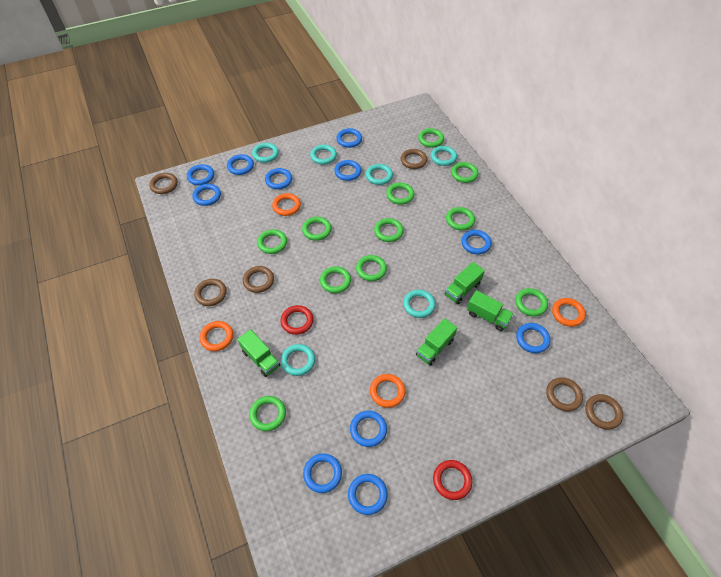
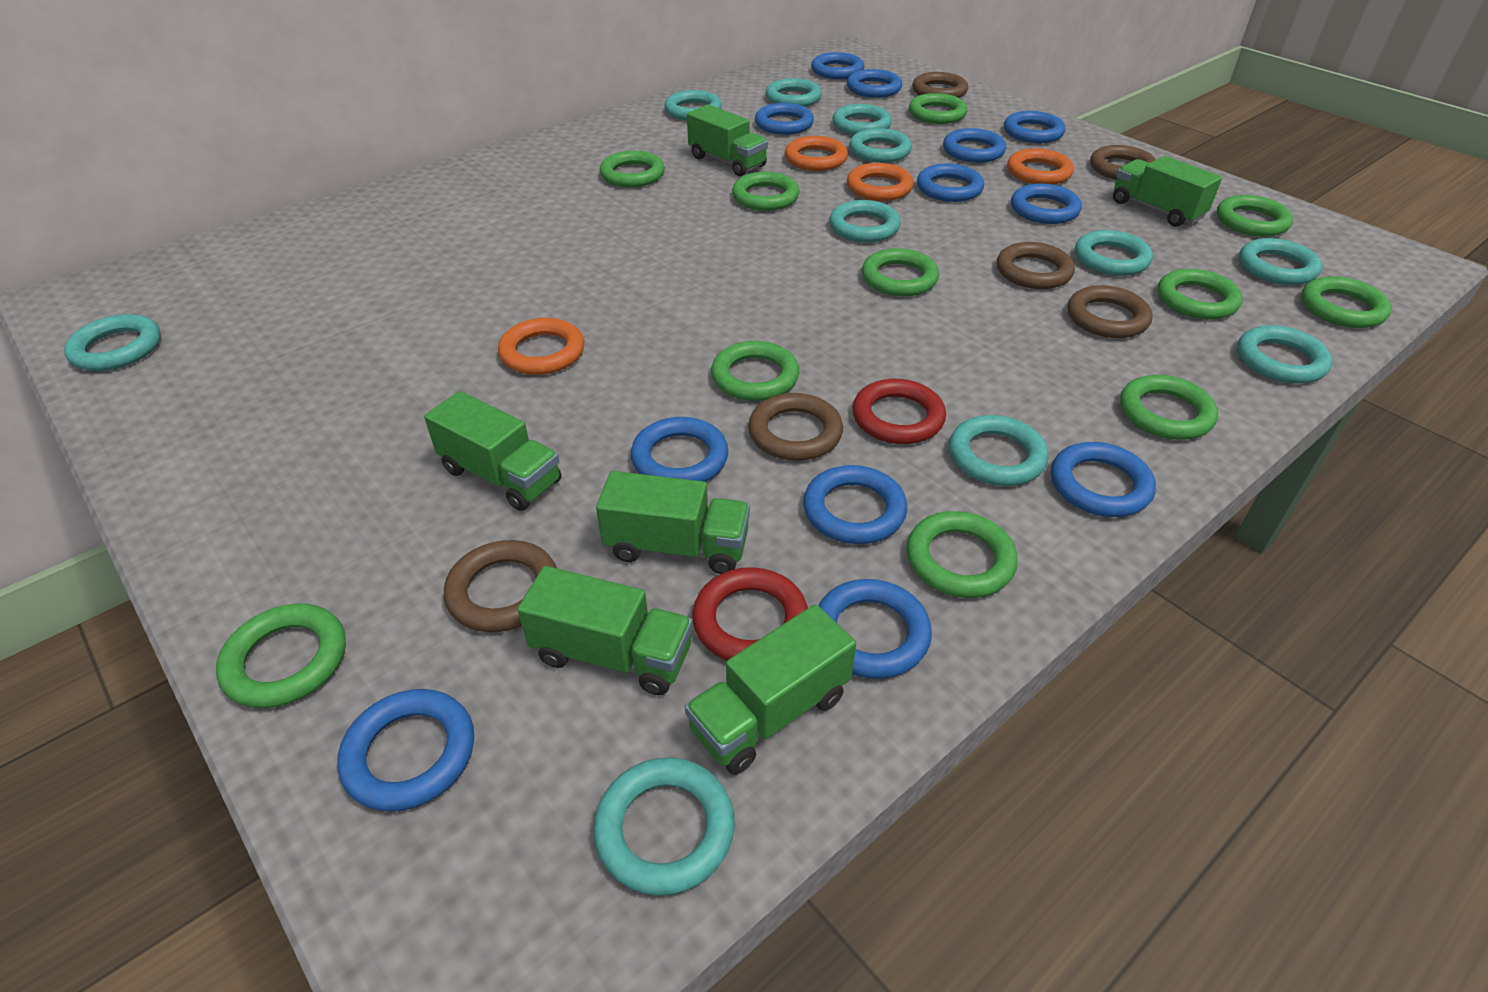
blue ring: [187,164,214,185] [192,184,221,206] [227,154,254,175] [265,168,292,189] [303,453,342,493] [334,160,362,181] [336,128,362,148] [348,474,388,515] [350,411,387,447] [461,230,492,254] [516,323,551,353] = 11 -> [337,689,474,812] [631,417,728,482] [755,103,814,135] [803,465,907,544] [811,52,864,79] [818,579,932,679] [847,69,902,98] [917,164,984,202] [943,128,1006,163] [1004,111,1065,143] [1011,183,1082,224] [1051,442,1156,517] = 12
green truck: [237,329,280,377] [416,318,457,366] [444,262,485,304] [467,290,514,331] = 4 -> [424,391,561,511] [517,566,693,695] [596,471,750,574] [685,604,856,775] [687,105,768,176] [1113,156,1222,227] = 6
turquoise ring: [252,143,279,163] [281,344,315,376] [310,145,337,165] [366,164,393,185] [403,290,436,318] [431,146,457,166] = 6 -> [64,314,161,371] [593,757,735,896] [664,90,722,120] [766,78,822,107] [829,200,901,242] [832,104,892,135] [849,128,912,163] [949,415,1049,486] [1075,230,1153,276] [1237,325,1332,384] [1239,238,1322,285] = 11

